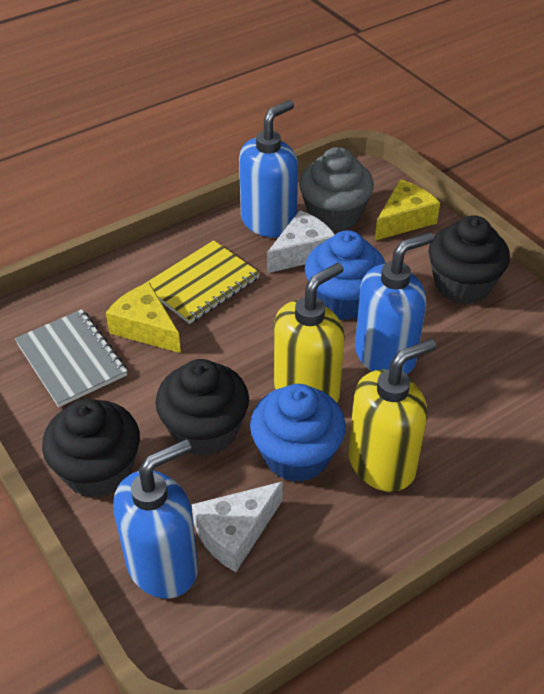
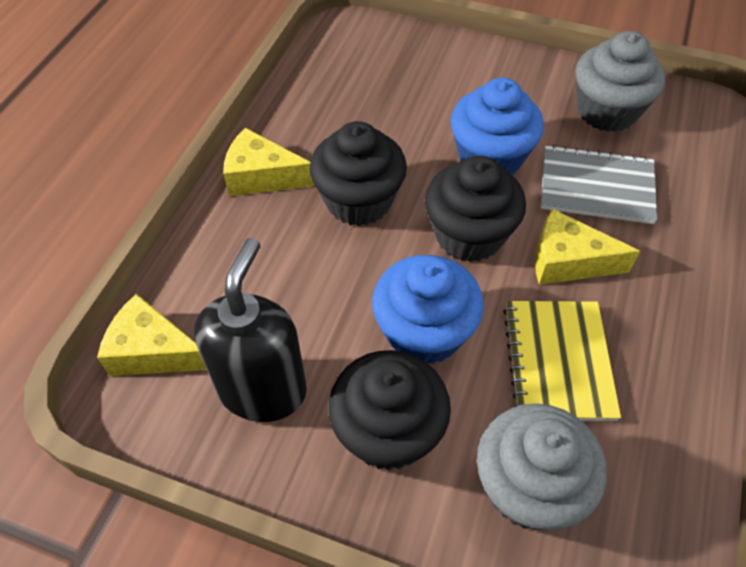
black soap dispenser: none = 0 -> [194,238,307,422] = 1
blue soap dispenser: [113,439,198,599] [239,100,298,238] [355,232,434,374] = 3 -> none = 0
grey cupcake: [299,147,374,232] = 1 -> [477,403,607,530] [575,31,665,132] = 2
white cheese: [192,481,283,572] [267,210,335,273] = 2 -> none = 0
yellow cheese: [106,282,181,353] [375,179,440,241] = 2 -> [97,294,207,376] [223,128,315,196] [535,209,640,285] = 3
yellow soap dispenser: [274,262,345,402] [348,339,436,492] = 2 -> none = 0

